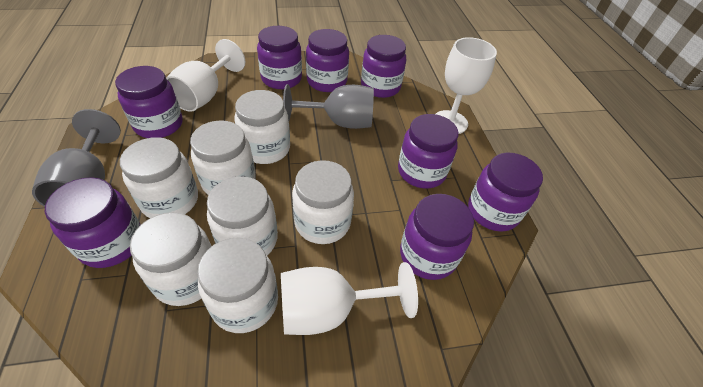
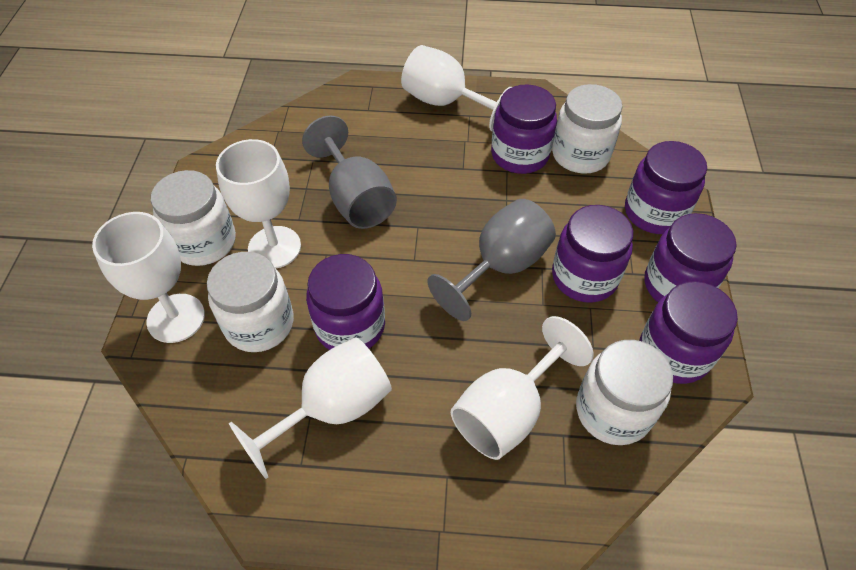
purple jar: [45,177,141,268] [115,66,183,138] [257,26,302,89] [306,29,349,92] [361,35,406,98] [398,114,459,188] [400,194,474,280] [468,153,543,232] = 8 -> [306,254,385,350] [491,85,557,174] [552,205,633,302] [625,141,707,234] [639,281,738,384] [644,213,737,302] = 6
white goblet: [166,39,245,112] [281,262,418,335] [436,37,497,134] = 3 -> [92,212,205,343] [216,139,301,269] [229,337,392,479] [401,45,512,132] [451,316,594,460] = 5
white jar: [120,137,198,218] [130,212,212,306] [190,120,256,195] [197,237,278,333] [207,176,278,255] [234,90,290,164] [292,160,354,244] = 7 -> [151,170,236,266] [207,252,294,352] [552,84,622,174] [576,340,673,445] = 4

